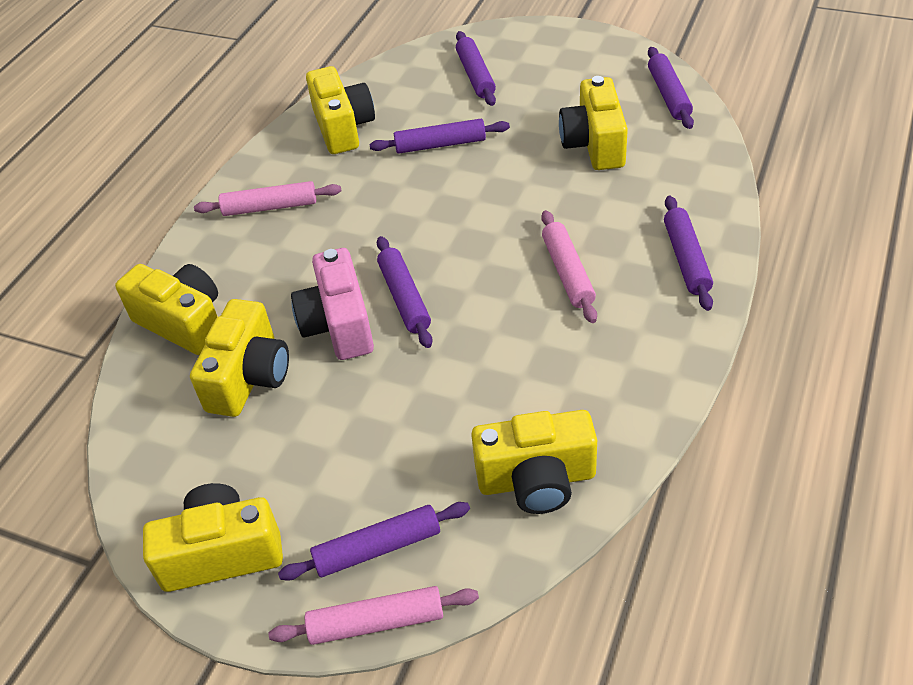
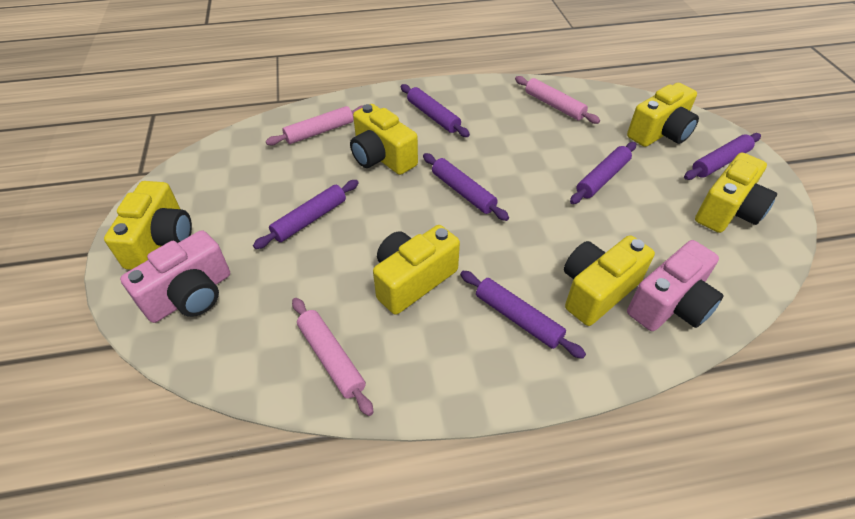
pink camera: [291,248,374,360] = 1 -> [120,230,230,323] [627,240,724,331] = 2

